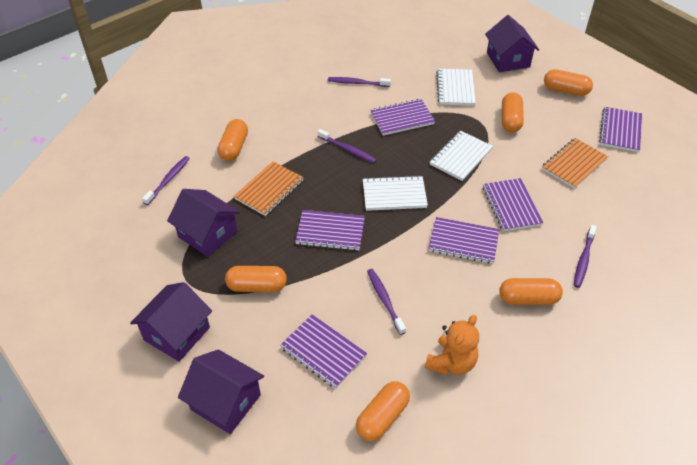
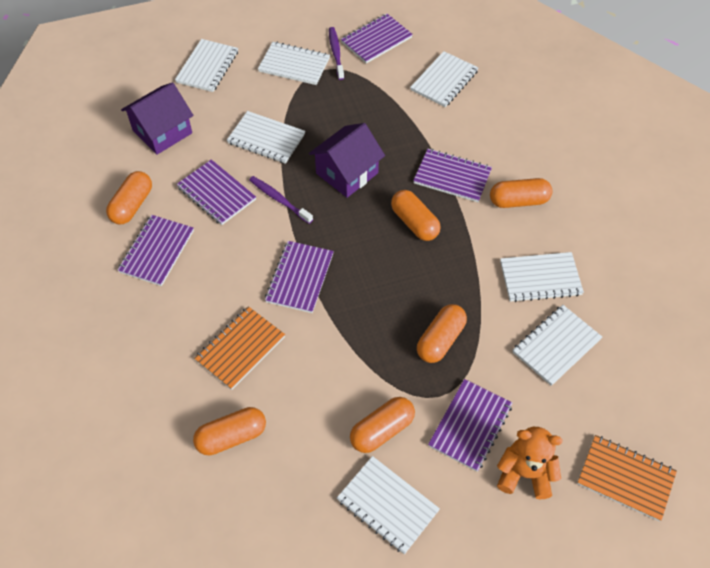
purple house: [130,282,212,362] [167,189,240,257] [178,349,264,434] [485,15,539,72] = 4 -> [121,82,193,155] [309,123,385,198] = 2
purple toothbrush: [142,156,190,205] [318,129,377,163] [328,77,391,87] [367,269,406,335] [574,225,597,288] = 5 -> [249,176,313,224] [329,27,344,80] = 2
white notebook: [363,175,428,211] [430,131,493,181] [436,69,476,106] = 3 -> [175,39,238,92] [227,111,305,164] [258,41,330,85] [337,456,440,554] [410,51,479,107] [500,252,584,302] [513,305,602,386] = 7

